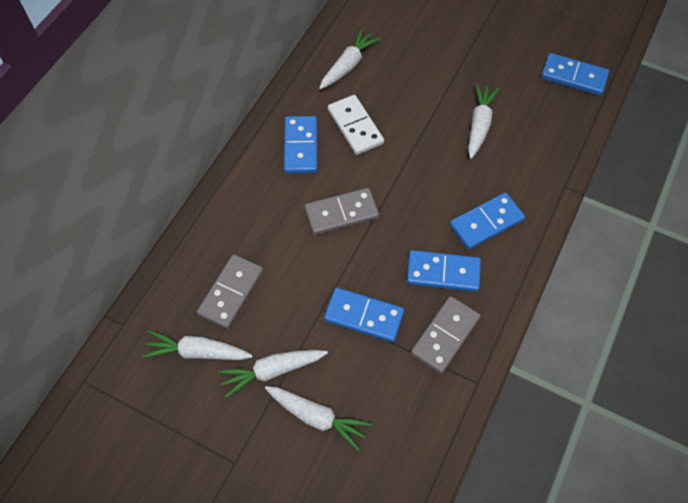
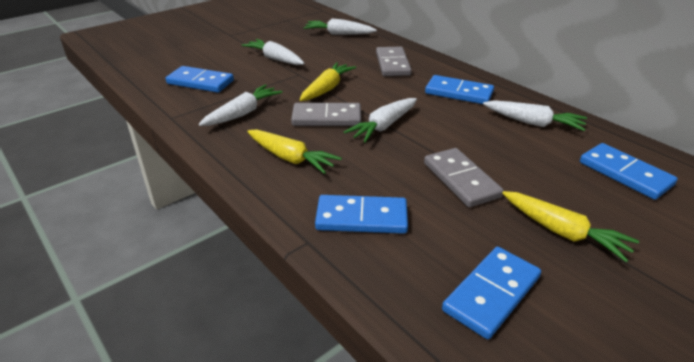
white domino: [328,95,384,155] = 1 -> none = 0
yellow carrot: none = 0 -> [247,129,342,174] [300,62,356,101] [502,191,639,262] = 3

